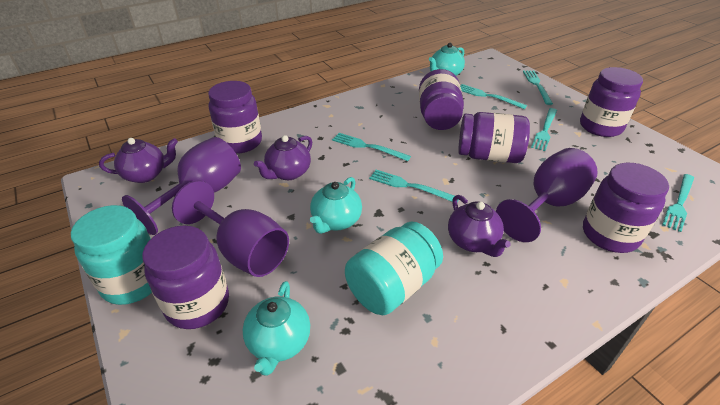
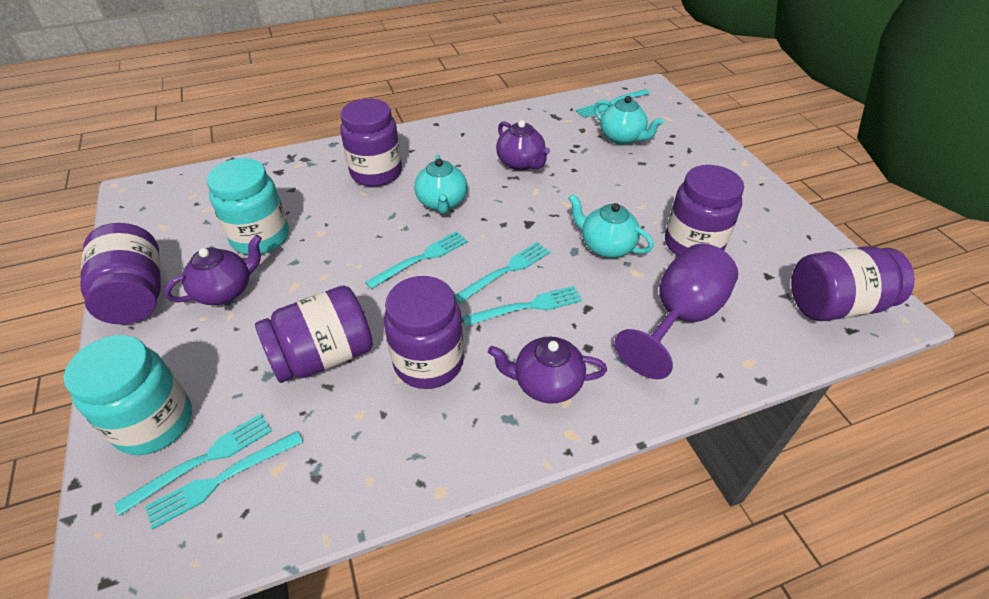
purple goblet: [122,137,241,235] [172,180,289,277] [496,148,598,242] = 3 -> [615,243,738,379] = 1

